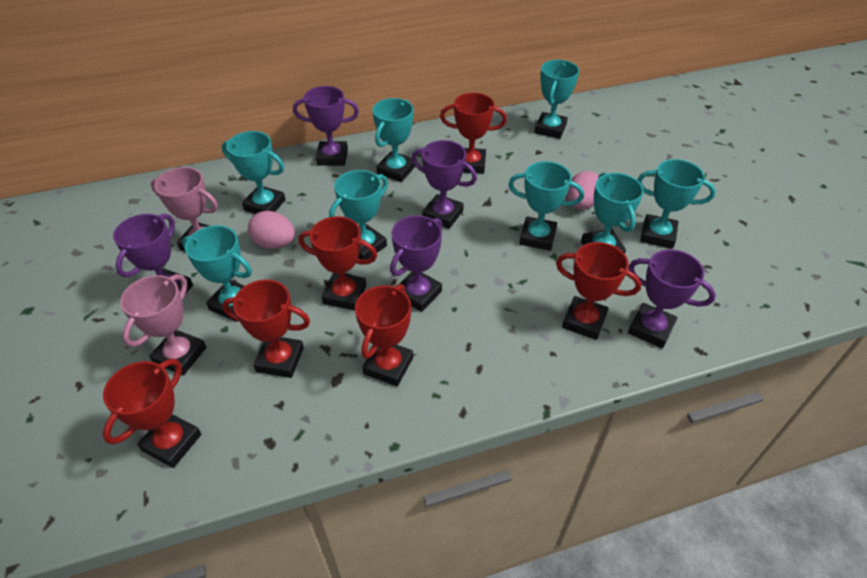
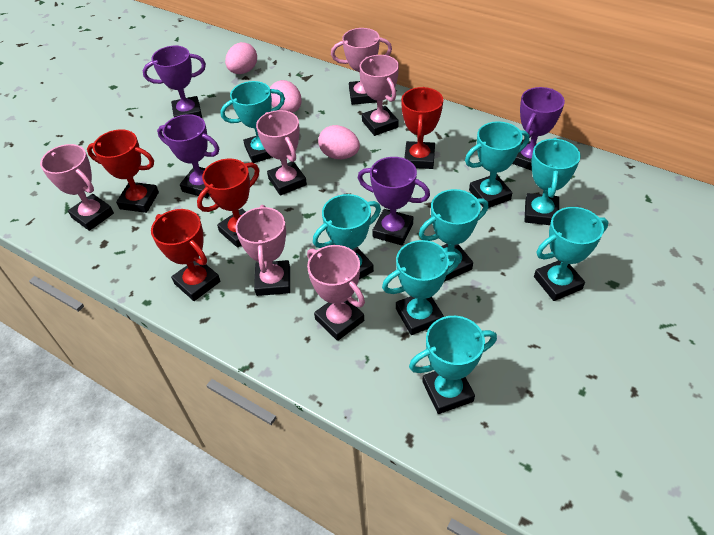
pink egg: [248,211,295,249] [567,171,599,209] = 2 -> [225,42,257,74] [270,80,302,113] [318,125,360,159] = 3
pink trophy: [120,274,207,375] [151,167,218,251] = 2 -> [40,144,114,231] [235,205,290,296] [256,110,307,196] [307,245,365,341] [331,28,392,105] [360,55,399,136] = 6
purple trophy: [113,214,193,293] [293,86,359,166] [390,215,443,312] [412,140,477,229] [628,249,716,348] = 5 -> [143,46,206,118] [157,114,219,198] [358,157,430,245] [512,87,565,171] = 4
red trophy: [103,359,201,468] [222,280,310,378] [298,216,378,310] [355,284,413,386] [440,93,507,174] [556,242,641,340] = 6 -> [87,129,159,213] [151,209,220,301] [197,159,259,248] [401,87,443,169] = 4

